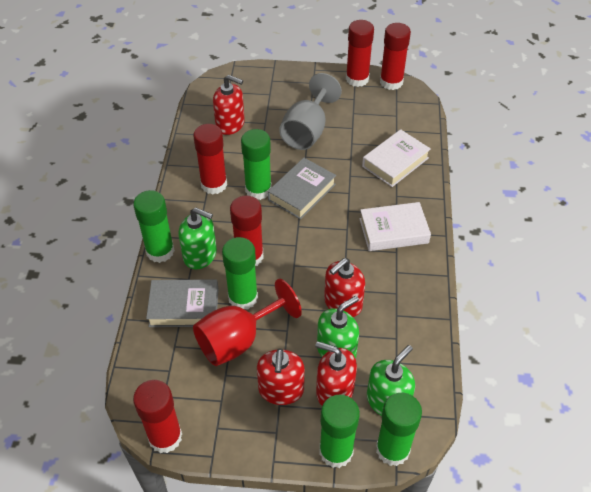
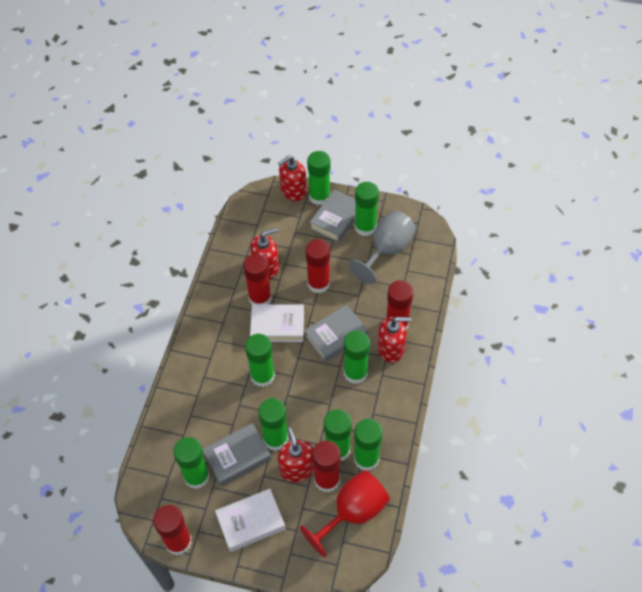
green glue stick: [133,190,175,263] [222,237,258,309] [241,129,272,200] [319,394,360,468] [376,393,422,466] = 5 -> [173,437,210,489] [245,334,275,387] [258,398,289,451] [307,151,331,205] [324,409,352,460] [344,331,370,384] [354,419,383,471] [355,182,379,236] = 8
green soap dispenser: [179,208,217,269] [317,296,359,359] [367,345,415,416] = 3 -> none = 0
grey book: [146,279,219,327] [268,158,336,219] = 2 -> [202,423,271,486] [304,305,368,362] [310,189,356,243] = 3

